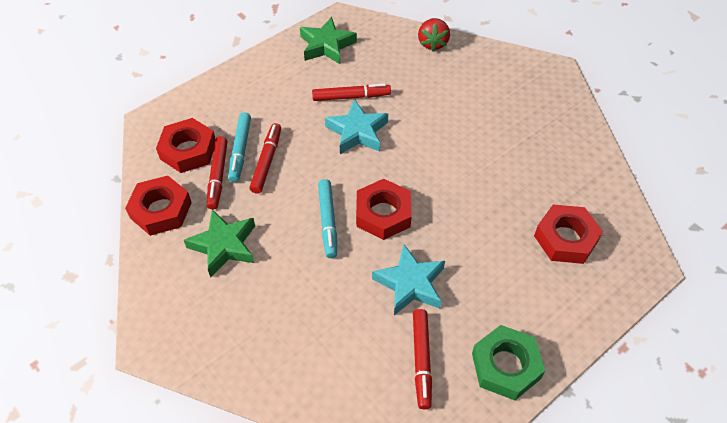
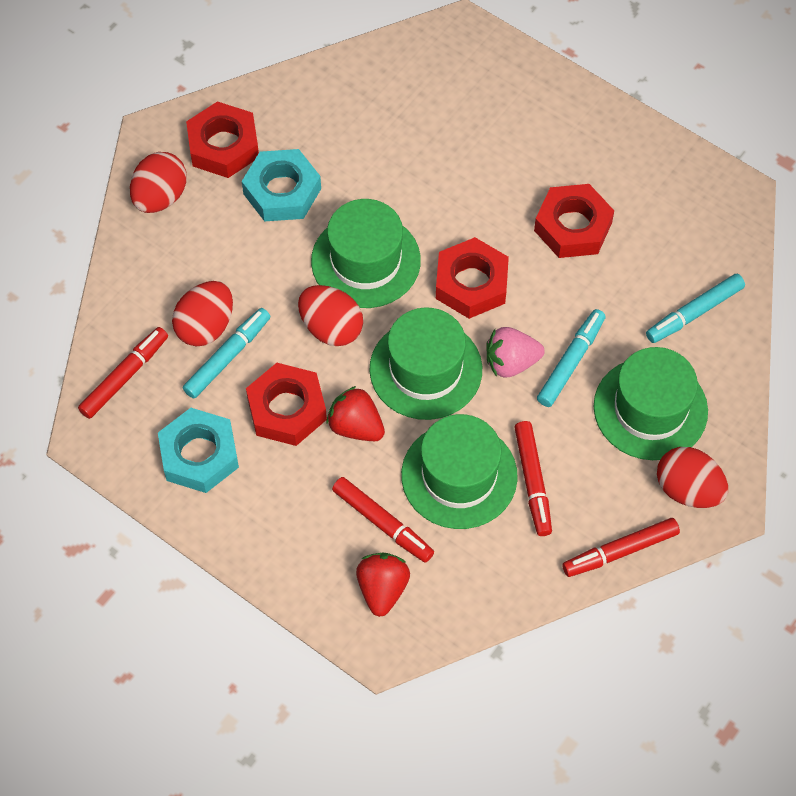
green hat: none = 0 -> [311,199,421,308] [369,307,482,420] [401,414,518,529] [594,347,708,460] = 4
green nut: [472,325,545,400] = 1 -> none = 0
green star: [184,209,255,278] [300,17,357,64] = 2 -> none = 0
pink strawberry: none = 0 -> [486,327,545,378] = 1
red egg: none = 0 -> [130,152,187,213] [172,281,233,346] [298,285,363,346] [657,447,728,508] = 4
red strawberry: [418,18,450,51] = 1 -> [326,386,385,441] [356,553,410,617] = 2
turquoise marker: [228,112,251,182] [318,179,337,258] = 2 -> [183,308,270,399] [537,309,606,407] [646,274,745,343] = 3
turquoise nut: none = 0 -> [158,408,239,493] [242,149,321,222] = 2
turquoise star: [325,99,388,154] [372,244,445,315] = 2 -> none = 0

